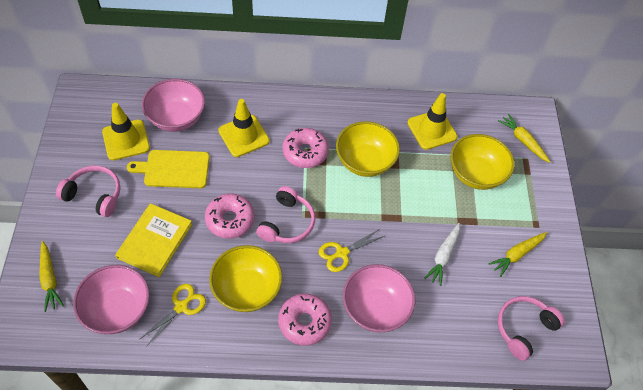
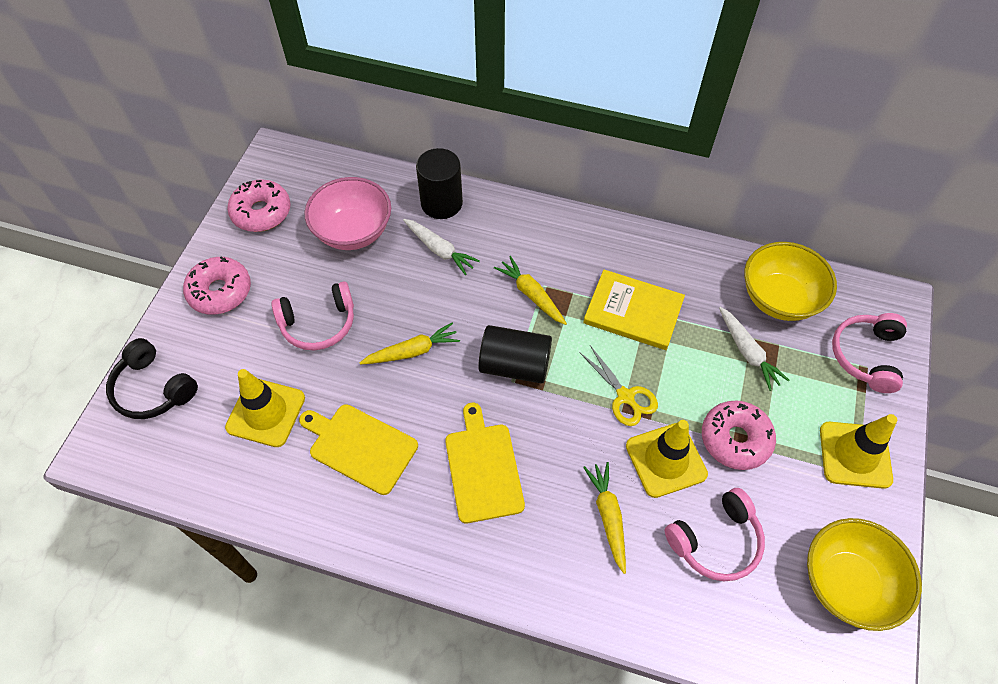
black cylinder: none = 0 -> [416,148,463,219] [478,325,552,384] = 2
black headphones: none = 0 -> [106,338,198,419] = 1
pink bowl: [73,265,150,334] [142,79,205,132] [343,264,415,332] = 3 -> [304,177,391,250] = 1
white carrot: [424,223,460,286] = 1 -> [403,219,480,275] [719,307,789,391] = 2
yellow bowl: [209,245,282,312] [336,121,400,177] [450,134,514,190] = 3 -> [744,242,837,321] [807,518,922,631] = 2
yellow cutting board: [127,150,210,188] = 1 -> [299,404,418,495] [445,403,525,523] = 2
yellow scissors: [140,284,206,347] [318,230,384,272] = 2 -> [579,345,658,426] = 1

